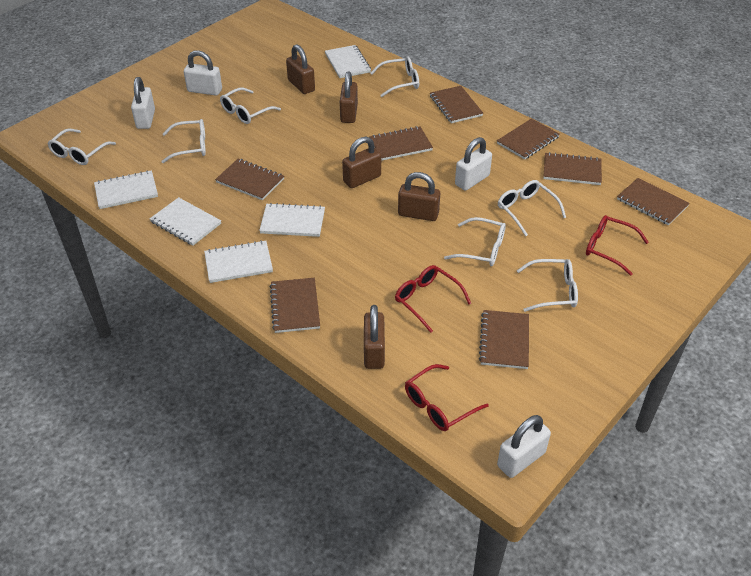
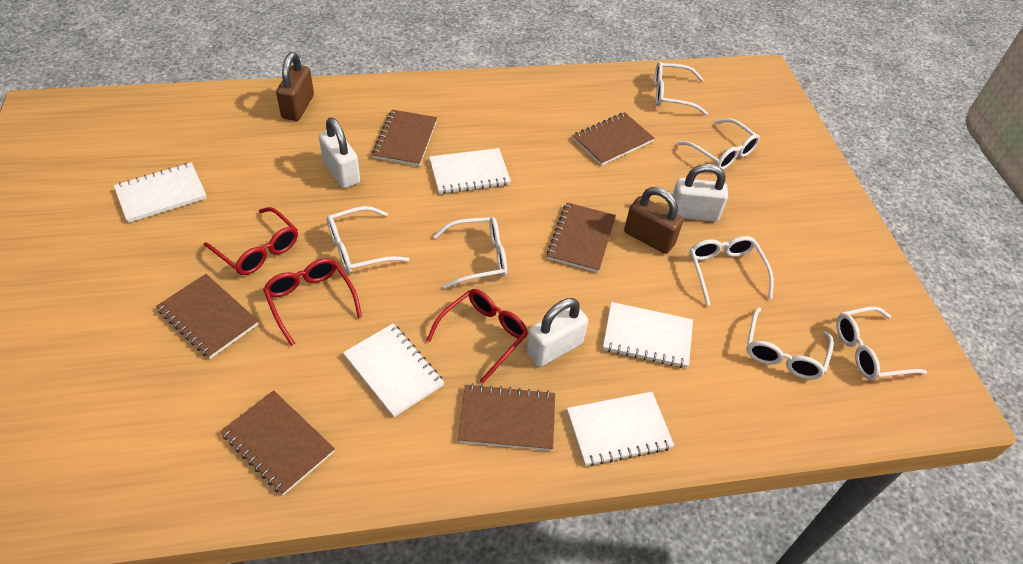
brown notebook: [215,159,284,200] [270,278,320,333] [369,126,433,161] [430,86,483,123] [479,310,529,369] [497,118,560,160] [543,152,602,185] [617,178,690,226] = 8 -> [156,274,259,359] [221,390,335,495] [372,110,437,166] [458,384,555,451] [547,202,616,273] [572,112,654,166] = 6
brown padlock: [286,44,315,94] [340,71,358,123] [342,137,381,188] [364,305,385,369] [398,172,440,221] = 5 -> [276,52,314,121] [624,187,683,254] = 2
white padlock: [131,77,155,129] [184,50,222,95] [455,137,492,191] [497,415,551,478] = 4 -> [319,117,360,188] [526,298,588,367] [673,164,728,222] = 3

